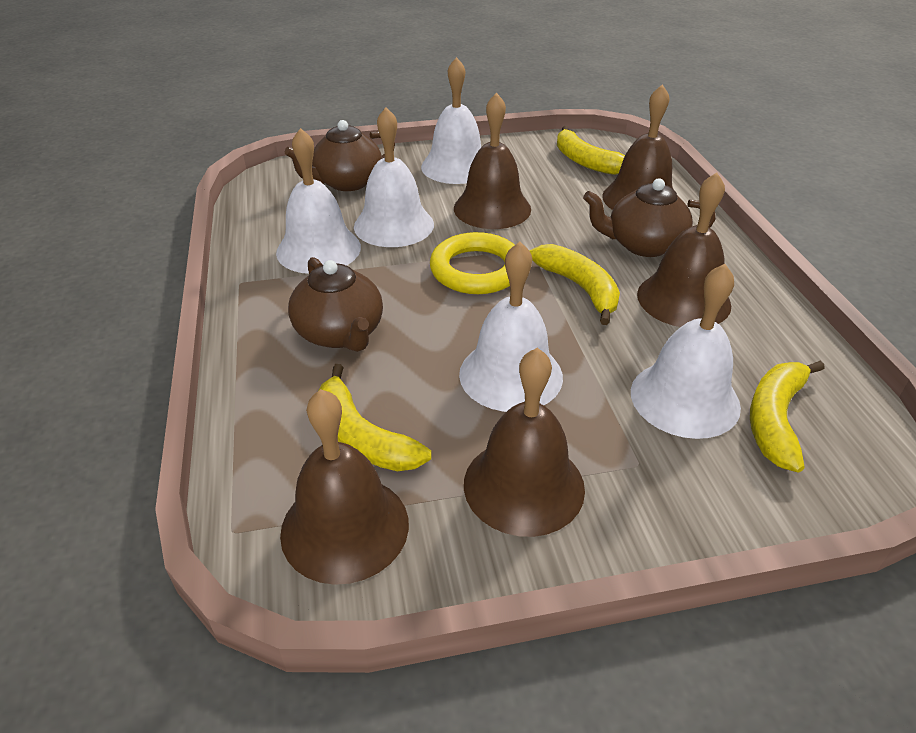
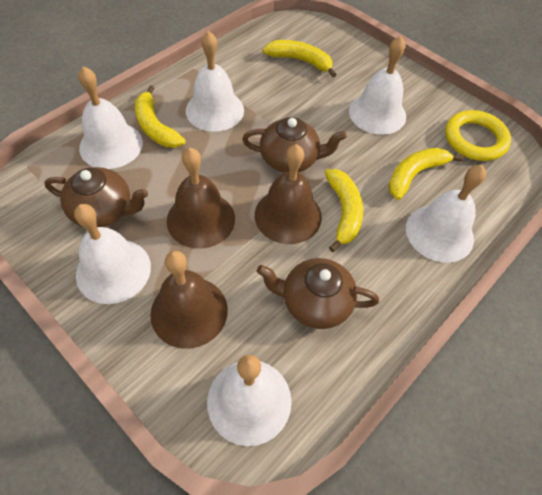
brown bell: [280,389,409,585] [454,93,531,229] [464,347,585,537] [602,84,673,210] [637,173,731,327] = 5 -> [150,251,228,349] [167,148,235,249] [255,144,322,244] = 3
white bell: [276,128,361,274] [354,107,434,247] [421,57,481,184] [459,242,563,412] [631,264,741,439] = 5 -> [74,204,151,304] [78,66,143,169] [186,31,244,132] [207,355,292,446] [349,36,406,135] [406,165,486,263] = 6

